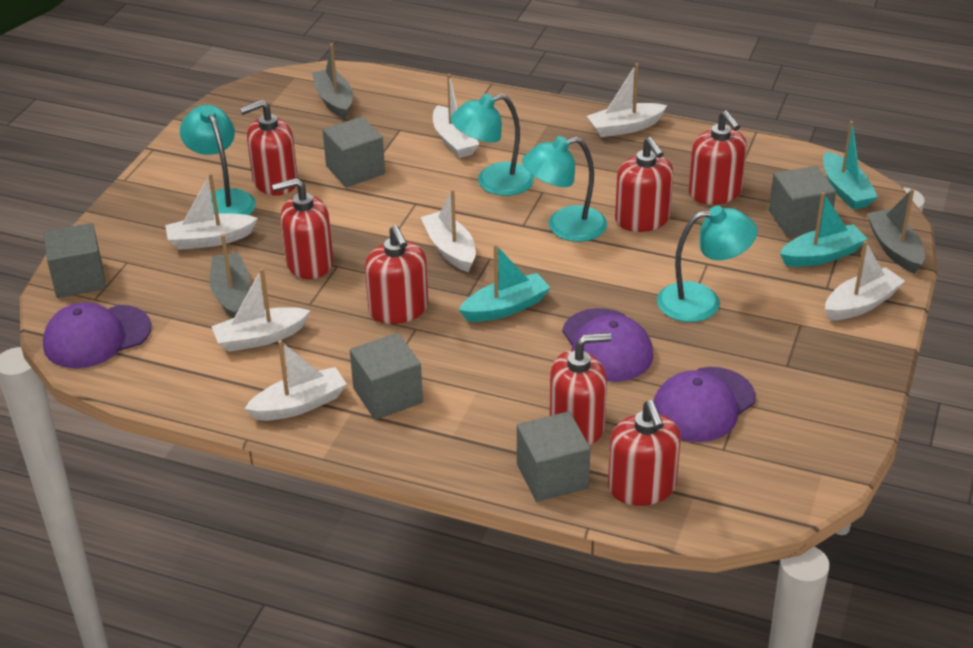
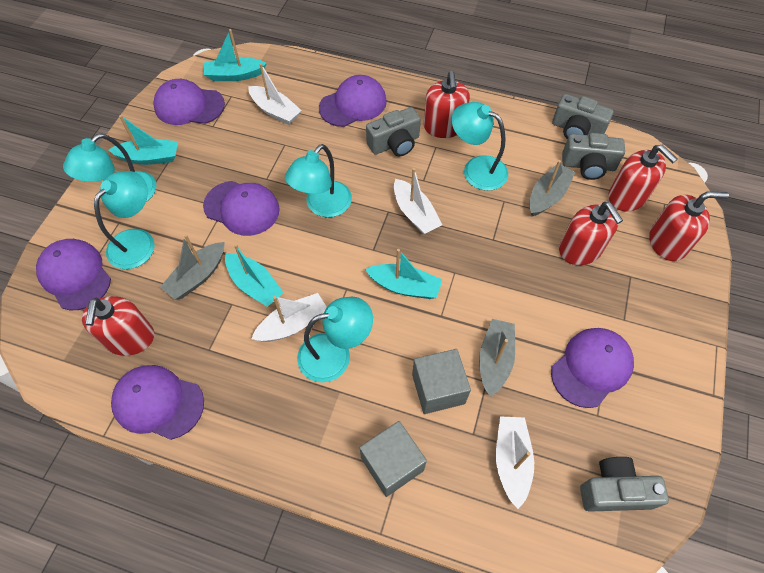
grey camera: none = 0 -> [366,107,421,156] [552,94,614,139] [562,133,625,180] [580,457,669,512] = 4
grey cube: [44,223,106,298] [323,117,385,187] [350,333,423,420] [517,411,591,502] [769,166,836,237] = 5 -> [360,421,427,497] [412,349,471,414] = 2
purple cap: [43,302,151,368] [562,308,653,382] [653,367,756,442] = 3 -> [36,239,111,310] [111,365,204,440] [153,79,225,125] [203,181,280,236] [319,75,387,127] [551,328,634,408] = 6
red soap dispenser: [240,100,298,196] [272,178,333,279] [365,225,428,324] [550,333,611,445] [608,400,681,506] [615,137,673,232] [689,111,747,204] = 7 -> [82,296,154,356] [424,71,470,138] [559,202,623,265] [609,145,678,211] [649,191,729,261] = 5
turquoise boat: [459,244,550,322] [780,192,868,267] [823,121,878,210] = 3 -> [109,115,178,165] [204,29,267,81] [225,244,284,307] [365,249,442,299] = 4
turquoise lamp: [180,105,256,215] [450,94,534,196] [522,136,607,242] [657,206,758,322] = 4 -> [63,134,156,202] [94,171,155,269] [285,144,352,217] [297,297,373,383] [452,102,508,191] = 5
white boat: [165,173,258,250] [211,268,310,352] [244,340,347,421] [421,189,476,272] [433,74,479,158] [587,63,667,137] [825,241,905,320] = 7 -> [248,63,302,125] [251,293,327,342] [394,168,442,234] [496,416,534,509] = 4

